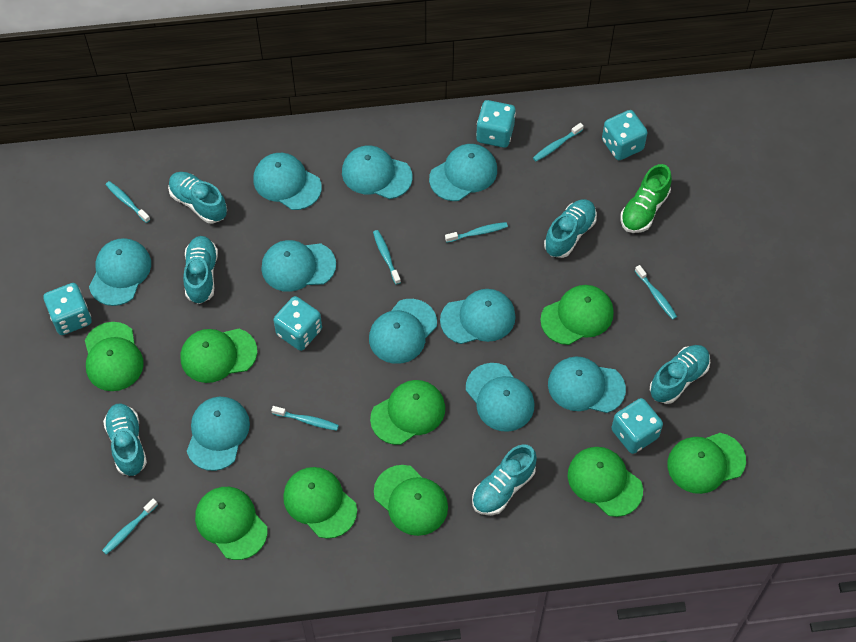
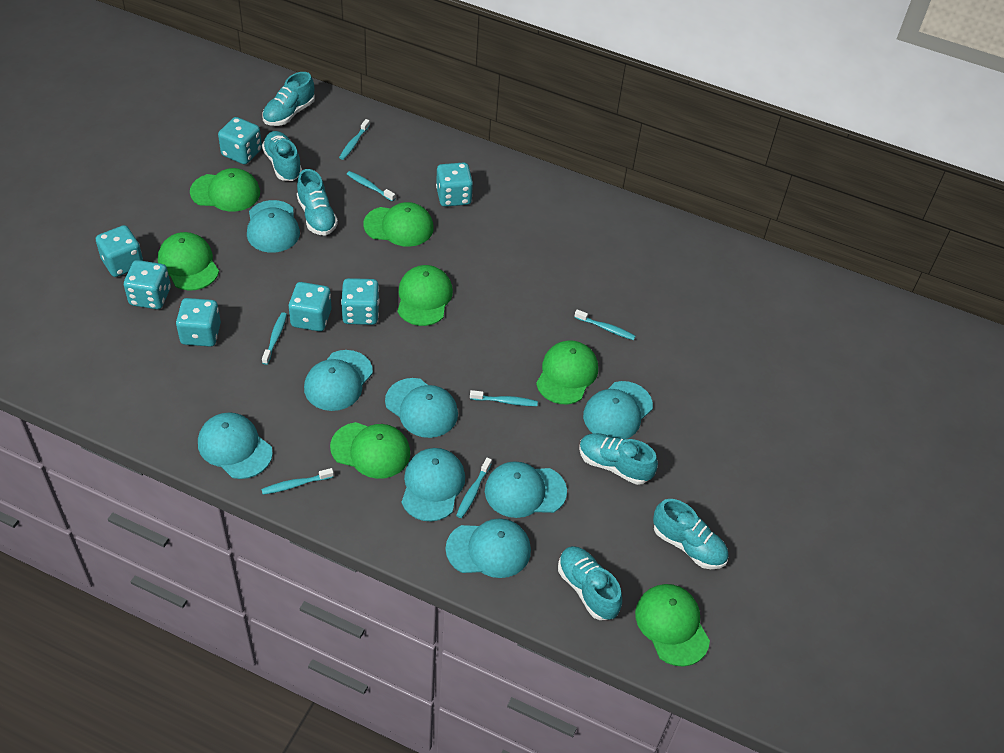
green cap: [85,322,144,391] [181,329,257,383] [195,487,267,560] [283,467,357,539] [370,380,445,445] [374,465,448,536] [540,285,614,345] [568,447,643,517] [667,433,746,494] = 9 -> [158,232,219,291] [190,168,260,212] [330,422,410,479] [363,202,434,247] [397,265,453,326] [536,341,598,404] [635,584,710,667] = 7
green shoe: [620,164,672,233] = 1 -> none = 0
turquoise cap: [89,238,151,306] [187,397,250,471] [253,153,322,210] [261,240,336,292] [342,146,413,199] [369,299,437,364] [429,144,497,201] [440,289,516,344] [466,363,534,432] [548,357,626,413] = 10 -> [198,412,273,479] [247,200,300,253] [304,350,373,411] [385,378,458,438] [402,448,465,522] [445,518,531,578] [485,461,567,518] [583,381,653,439] = 8
turquoise dice: [43,283,92,335] [273,296,322,351] [476,100,516,148] [602,110,648,160] [611,398,663,454] = 5 -> [96,225,143,277] [124,260,171,309] [176,298,221,347] [218,117,262,164] [289,282,332,331] [341,278,380,325] [436,162,473,207] = 7

